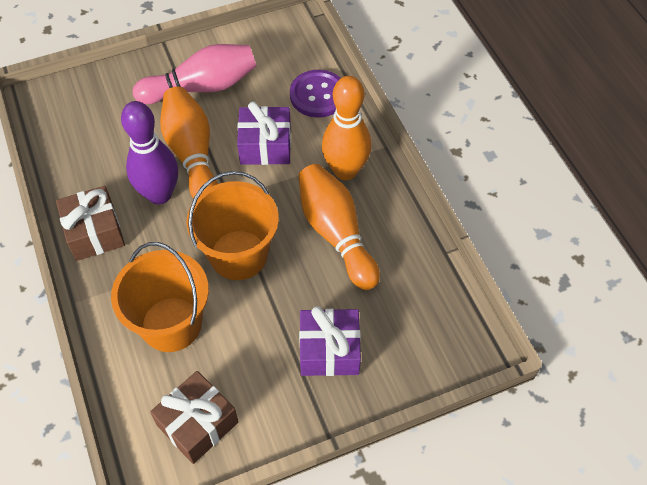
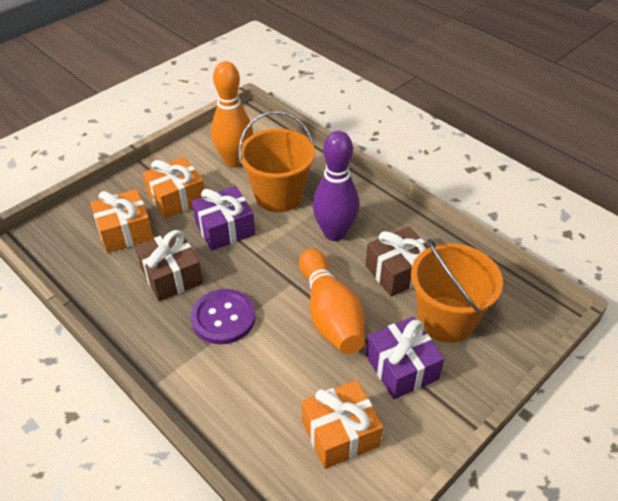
orange bowling pin: [160,87,218,199] [299,164,380,290] [322,76,372,180] = 3 -> [211,61,253,168] [299,248,365,354] = 2
orange gift: none = 0 -> [90,189,154,253] [143,157,204,219] [302,380,383,469] = 3
pink bowling pin: [133,44,256,104] = 1 -> none = 0

